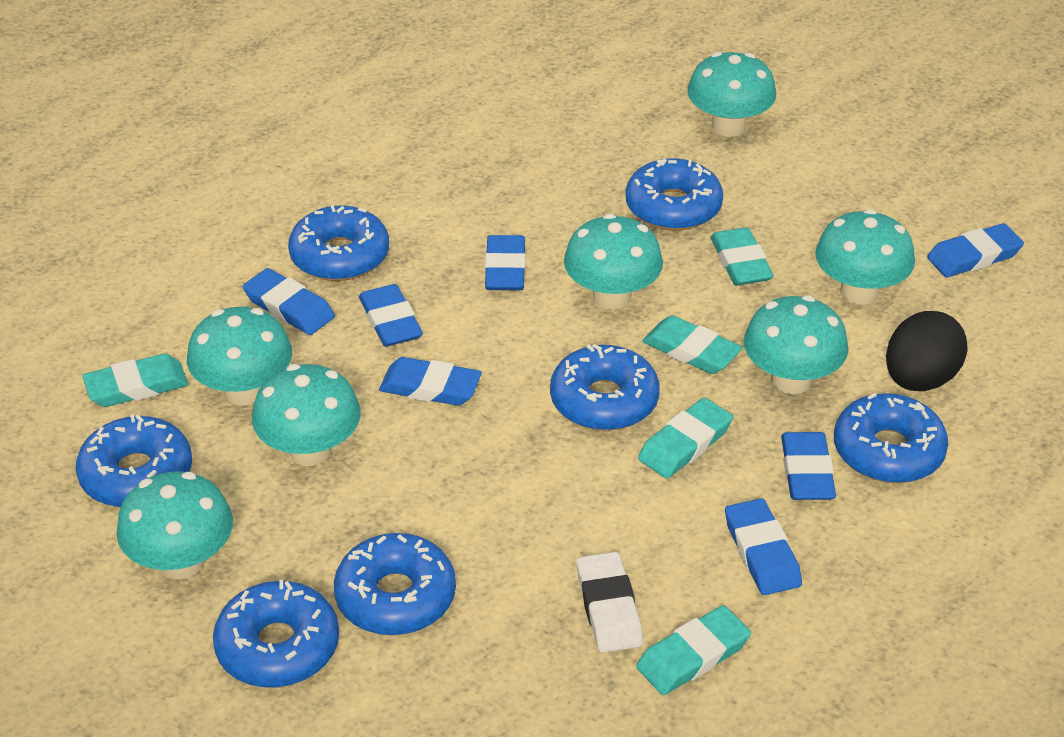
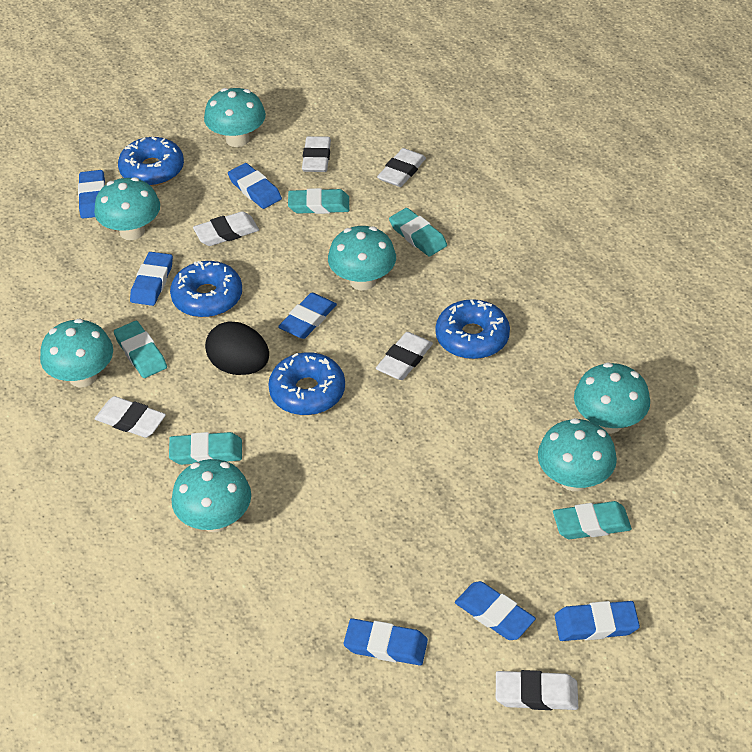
blue donut: [76,414,192,507] [213,580,339,688] [288,205,389,281] [334,533,456,635] [550,344,660,431] [625,158,723,231] [834,393,948,483] = 7 -> [118,137,184,186] [170,261,242,318] [268,352,345,415] [435,299,510,359] = 4
white eraser: [576,552,643,653] = 1 -> [95,396,166,438] [193,211,259,246] [302,136,331,172] [376,332,433,380] [377,148,426,187] [496,670,578,710] = 6

